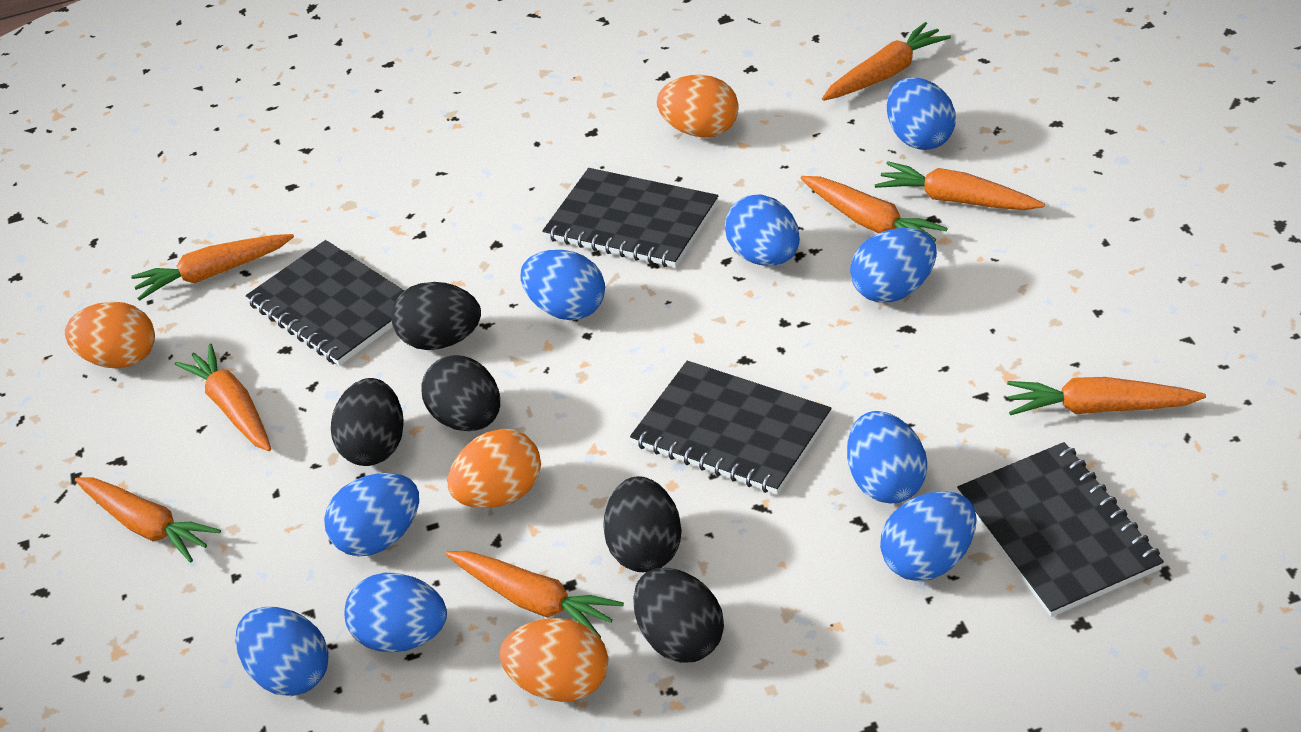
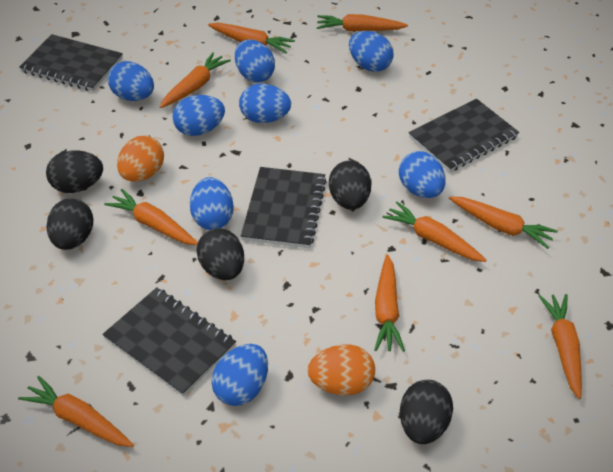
blue egg: [235,607,329,696] [324,473,419,557] [344,573,447,652] [520,250,605,320] [725,194,800,266] [847,411,927,503] [850,228,937,303] [880,491,977,581] [887,77,956,150] = 9 -> [108,61,154,101] [172,95,225,136] [190,177,234,230] [211,344,268,406] [235,39,275,82] [239,84,291,123] [349,31,394,72] [399,151,446,198] = 8
orange carrot: [75,478,221,563] [131,234,294,301] [175,343,271,451] [446,551,624,638] [801,176,948,242] [822,22,951,101] [875,161,1045,210] [1007,377,1206,415] = 8 -> [18,376,134,447] [104,189,198,245] [160,52,231,108] [208,23,295,53] [317,14,408,31] [374,255,405,352] [382,202,486,262] [449,197,558,249] [539,294,582,399] = 9
orange egg: [65,302,155,369] [448,429,541,508] [500,618,608,702] [657,75,739,138] = 4 -> [117,136,164,182] [308,344,375,395] = 2

